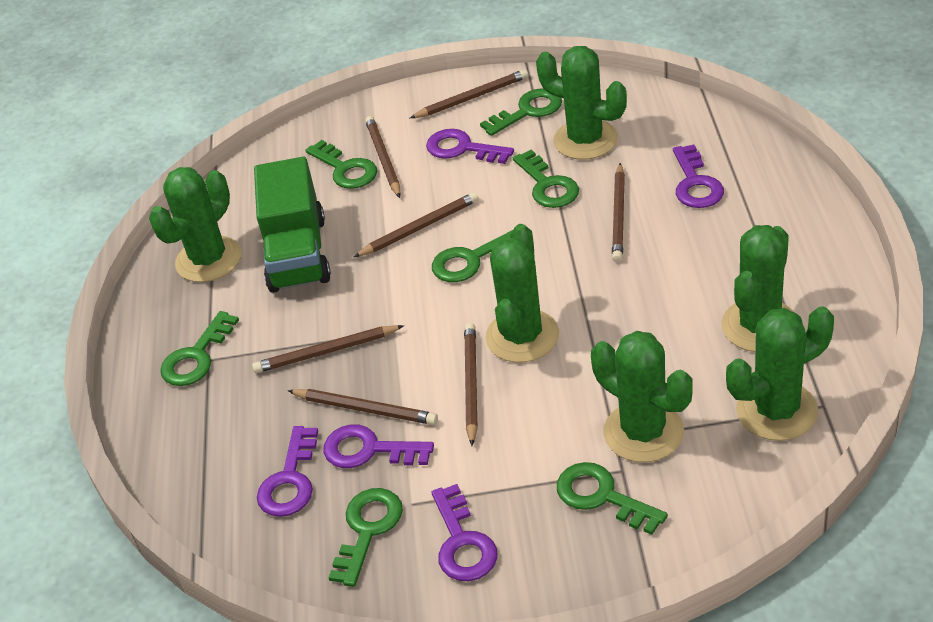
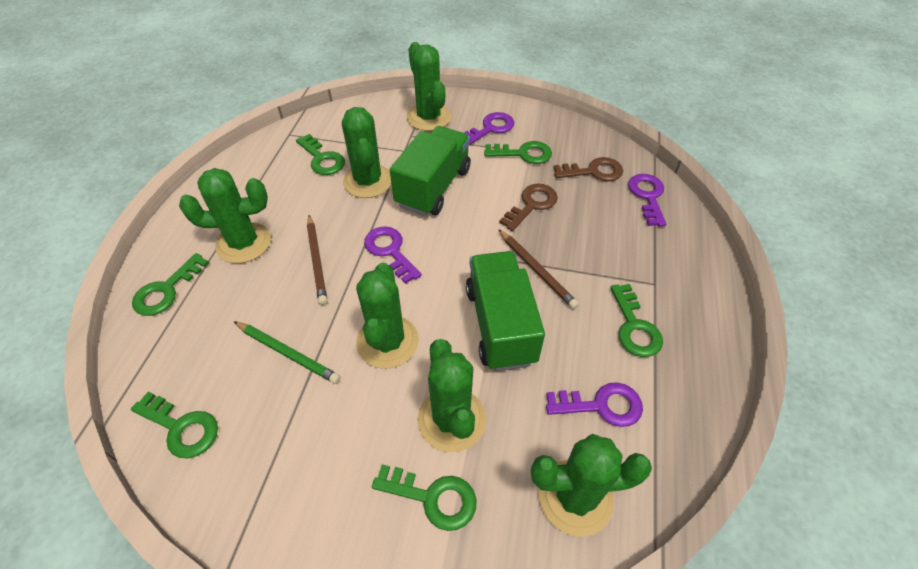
brown key: none = 0 -> [499,184,558,231] [553,157,623,181] = 2
brown pencil: [252,325,404,373] [288,389,438,425] [354,192,479,257] [365,116,400,198] [410,69,528,118] [464,323,478,446] [612,163,625,262] = 7 -> [307,215,327,305] [498,229,579,309] = 2
green key: [160,311,239,386] [306,140,377,189] [329,488,403,587] [432,230,513,282] [480,88,562,136] [513,150,579,208] [557,462,668,535] = 7 -> [131,392,218,458] [132,253,209,316] [296,134,345,175] [372,464,477,531] [484,141,552,164] [610,284,663,357] = 6
green pencil: none = 0 -> [234,321,340,384] = 1
green truck: [254,157,331,293] = 1 -> [390,126,471,216] [466,251,545,371] = 2
purple key: [257,426,318,517] [323,424,434,468] [426,129,514,164] [431,484,498,581] [673,144,724,208] = 5 -> [364,227,422,284] [464,112,514,145] [546,382,643,427] [628,174,666,227] = 4

